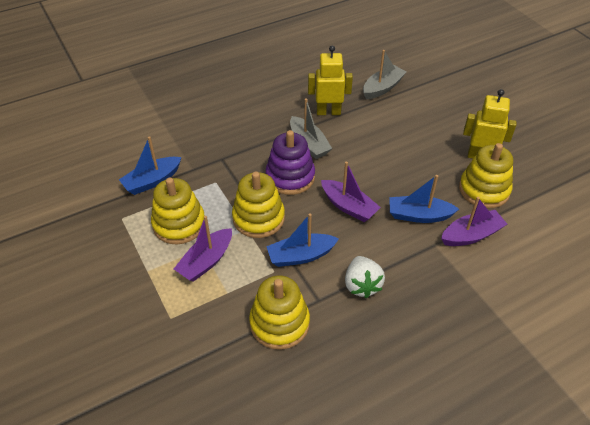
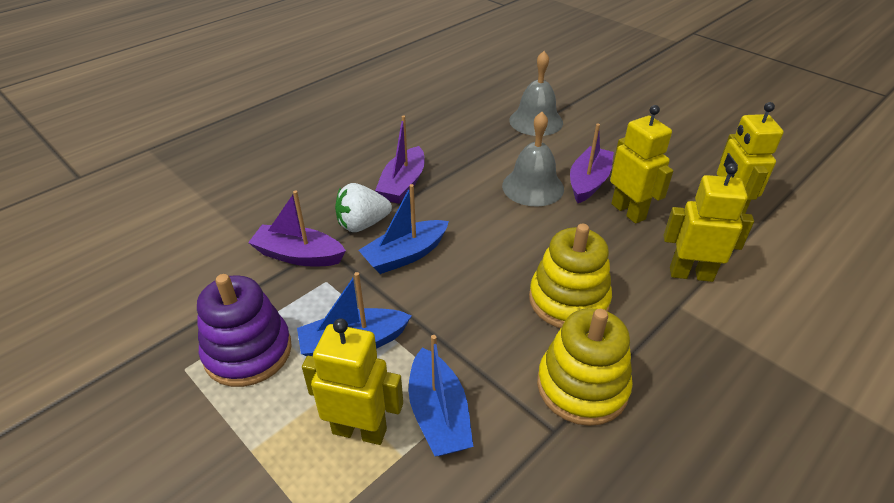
grey bell: none = 0 -> [502,112,564,207] [509,51,563,136] = 2
grey boat: [290,98,332,159] [363,50,406,99] = 2 -> none = 0
yellow robot: [308,45,353,115] [463,89,516,159] = 2 -> [302,318,403,445] [610,105,673,224] [664,163,754,282] [717,102,784,214] = 4
yellow stacking toy: [151,178,204,244] [232,172,285,238] [249,275,310,350] [459,143,513,208] = 4 -> [529,224,612,328] [537,308,633,426] = 2

